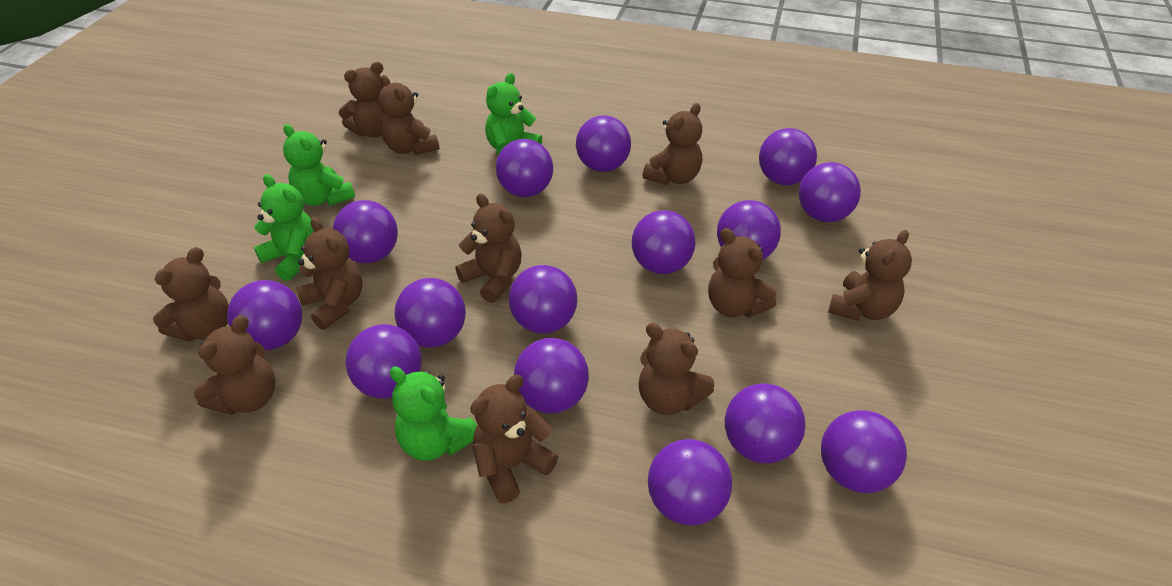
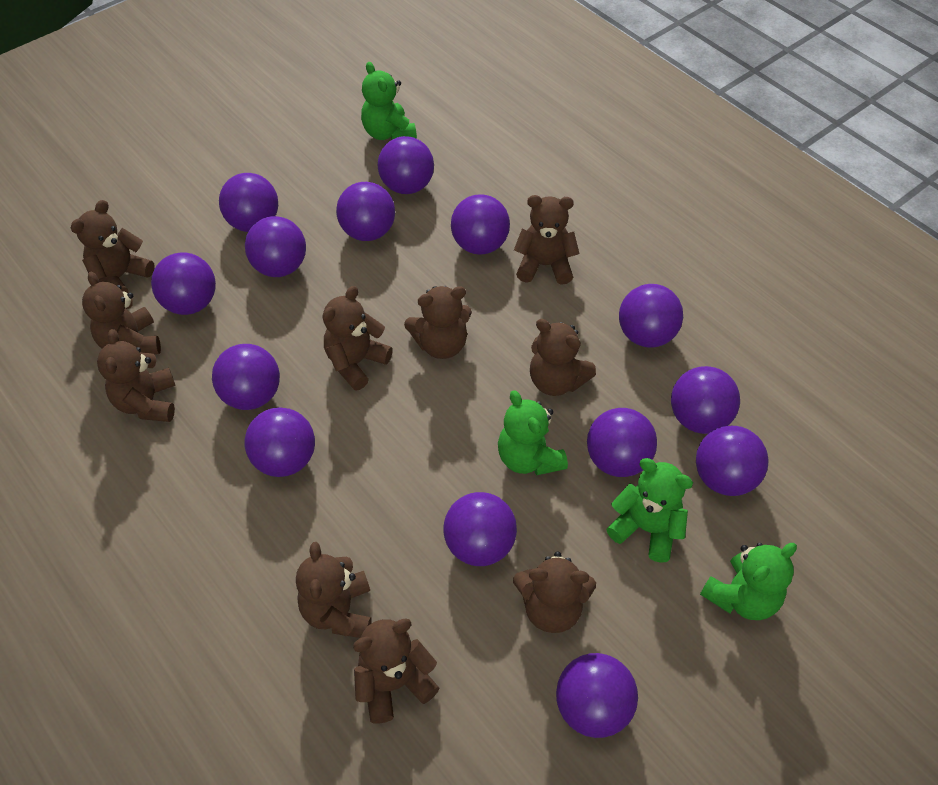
brown teddy bear: [153,247,229,342] [194,315,275,415] [297,217,362,330] [339,62,385,137] [379,75,439,155] [455,193,521,303] [470,375,558,503] [639,323,714,415] [643,103,702,185] [708,228,776,318] [828,230,912,321] = 11 -> [71,200,155,293] [82,272,161,355] [97,329,176,422] [296,542,372,638] [323,286,393,391] [353,618,439,724] [404,286,472,359] [513,552,596,633] [514,195,580,285] [530,319,596,396] = 10
purple ball: [227,280,303,350] [333,200,398,263] [345,324,422,399] [395,278,466,348] [496,139,553,197] [509,265,577,333] [514,338,589,413] [576,115,631,172] [632,210,696,274] [648,439,732,526] [717,200,781,260] [725,384,805,463] [759,128,817,185] [799,162,861,222] [821,410,907,493] = 15 -> [151,253,216,315] [212,344,280,410] [219,173,278,232] [245,216,306,277] [245,407,315,477] [336,182,395,241] [378,136,434,194] [443,492,517,566] [451,194,510,254] [556,653,638,738] [587,408,657,477] [619,284,683,348] [671,366,740,434] [696,426,769,496] = 14

